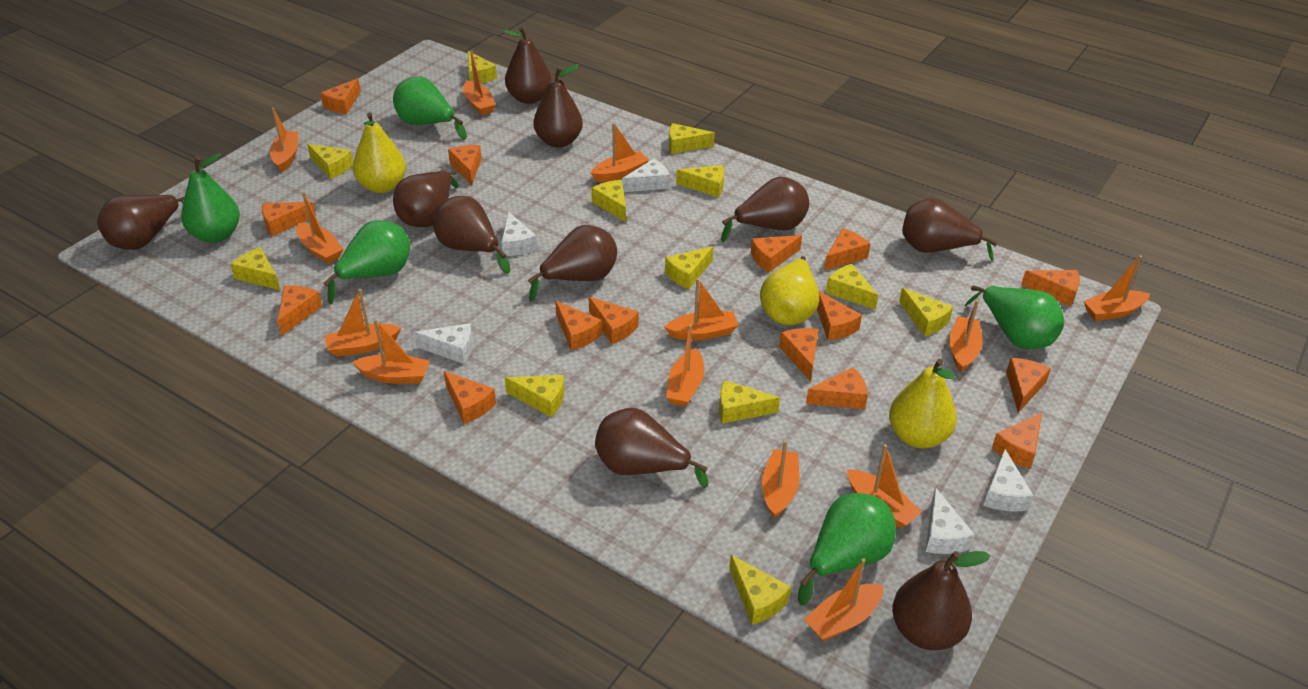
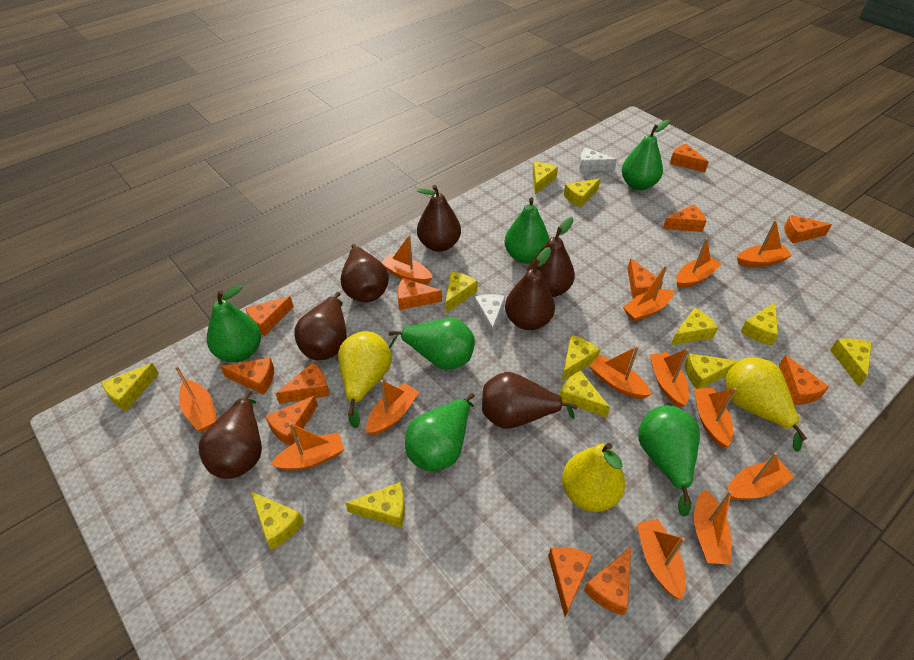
brown pear: [97,195,184,250] [393,170,458,227] [433,196,511,274] [503,27,552,104] [528,225,617,302] [533,64,583,148] [595,408,708,488] [721,177,809,242] [892,551,990,650] [902,198,998,261] = 10 -> [199,390,262,479] [294,292,347,360] [341,244,389,302] [417,185,461,252] [482,372,578,429] [505,247,555,330] [527,217,575,297] = 7
green pear: [181,153,240,243] [324,220,410,304] [393,77,467,139] [798,493,896,605] [965,285,1064,349] = 5 -> [207,285,261,362] [389,318,475,370] [405,393,475,471] [505,197,550,264] [622,120,670,190] [638,405,700,517] = 6
orange cheese: [262,202,316,236] [277,285,322,336] [320,78,361,114] [444,371,496,424] [448,145,482,185] [555,301,602,350] [589,297,639,344] [751,235,802,273] [779,328,819,381] [806,367,868,409] [817,291,862,341] [824,228,870,271] [992,412,1042,469] [1006,358,1051,413] [1021,270,1080,307] = 15 -> [220,358,274,395] [245,296,294,336] [265,395,318,446] [275,362,329,404] [398,278,442,310] [548,547,593,617] [584,547,631,615] [627,258,663,299] [663,204,706,232] [670,144,709,173] [779,355,830,405] [784,215,832,243] = 12
white cheese: [414,323,473,364] [502,211,537,256] [622,159,670,192] [926,488,975,554] [984,449,1034,511] = 5 -> [474,294,505,338] [579,147,617,172] = 2

